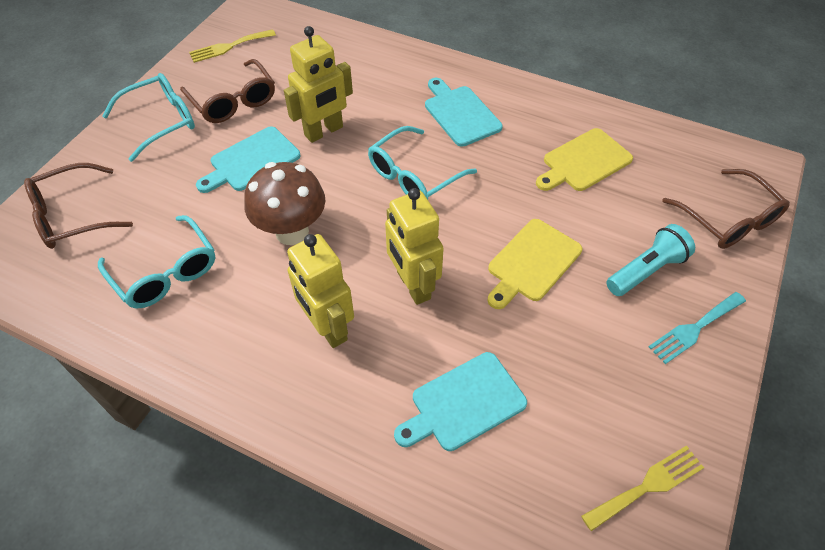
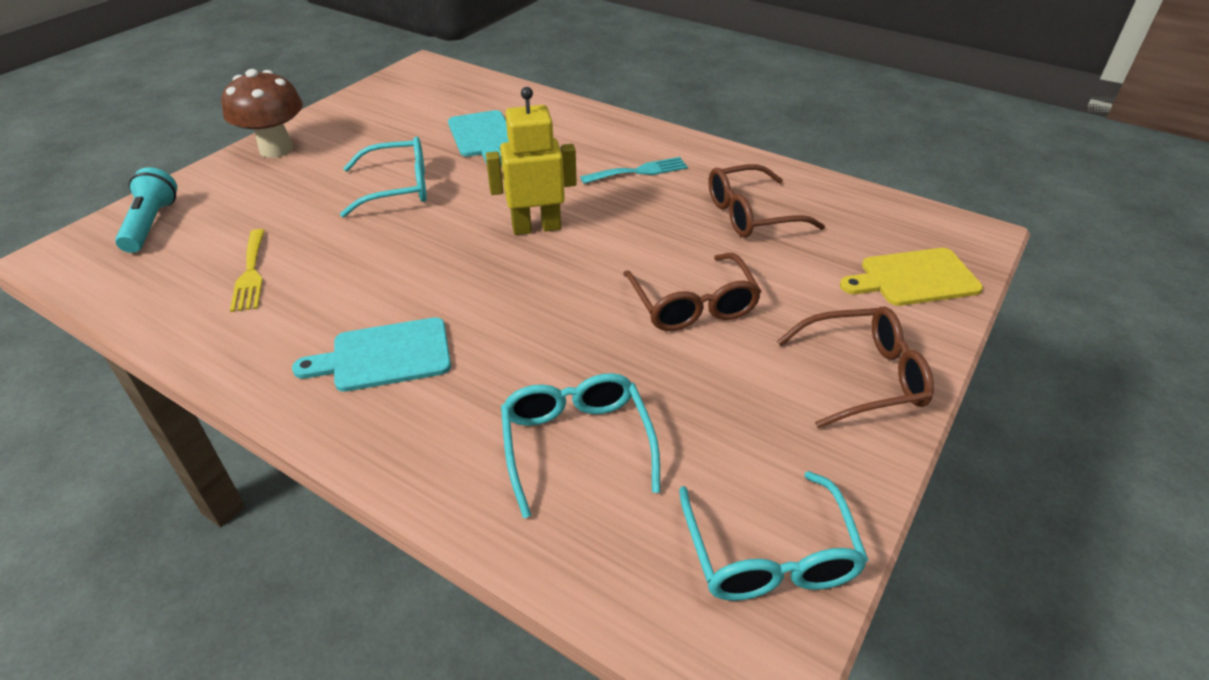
turquoise cutting board: [196,126,300,193] [394,352,527,451] [425,78,503,147] = 3 -> [292,317,451,392] [448,110,509,166] = 2
yellow cutting board: [488,219,582,309] [536,128,633,191] = 2 -> [840,248,983,306] = 1
yellow fork: [189,29,276,63] [581,445,704,531] = 2 -> [230,229,265,312] = 1
yellow robot: [284,26,353,143] [287,234,354,348] [385,188,444,305] = 3 -> [486,87,577,235] = 1

